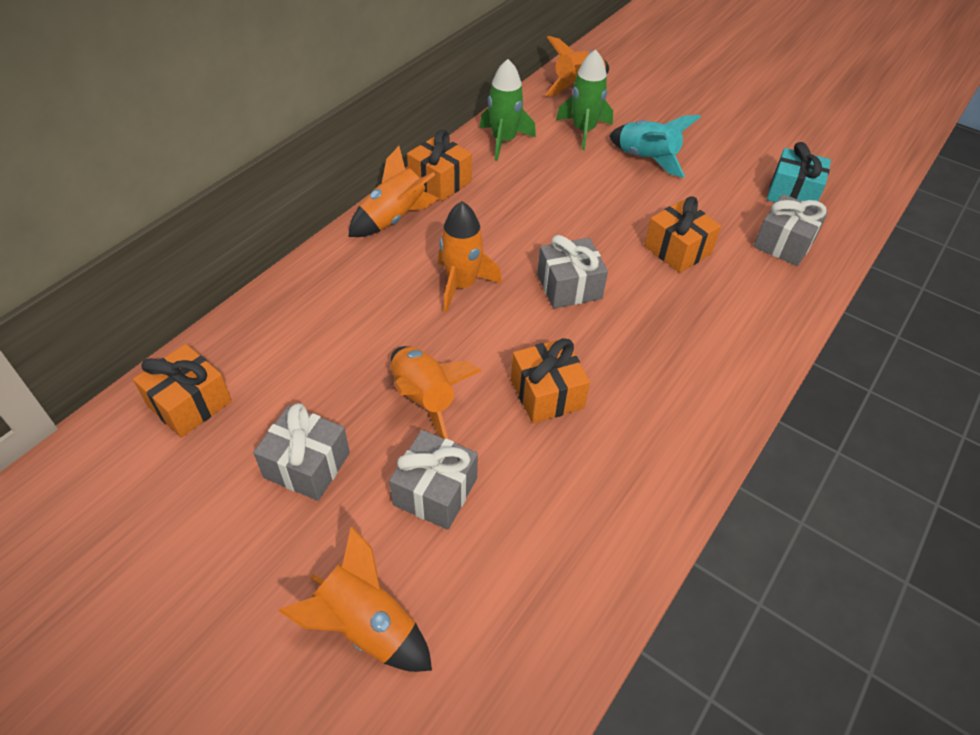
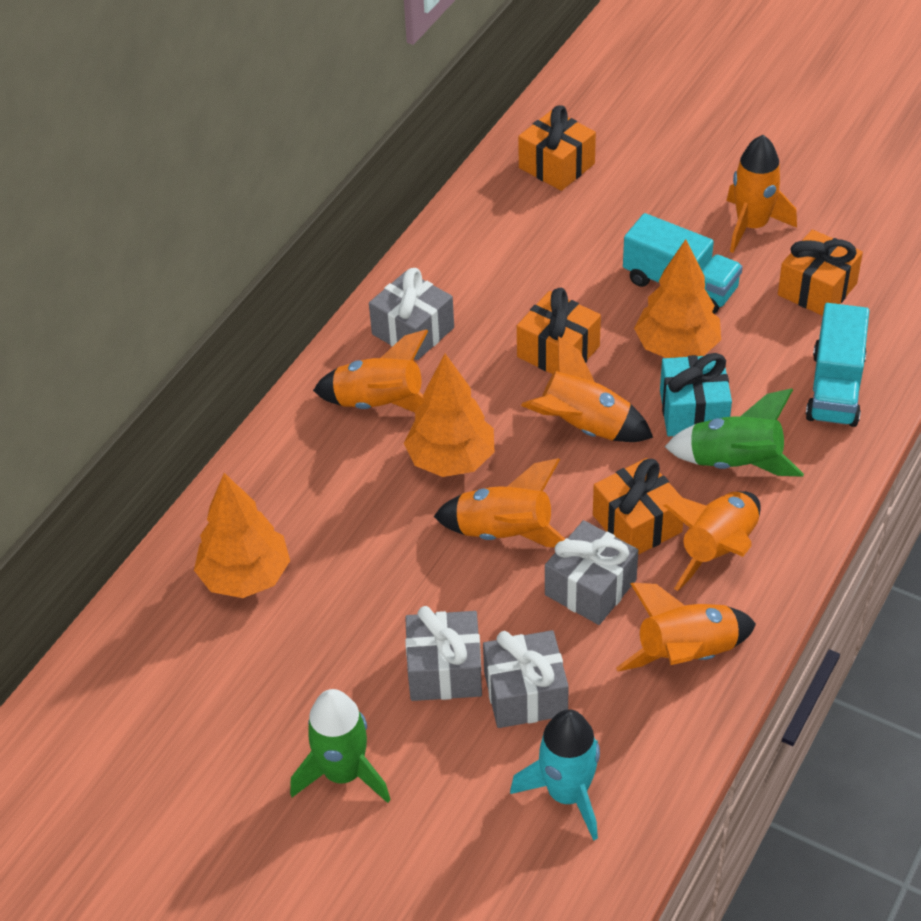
orange rocket: [279,526,432,672] [348,146,439,237] [390,346,481,439] [438,201,502,312] [545,36,609,96] = 5 -> [313,329,428,413] [434,458,565,547] [521,336,653,442] [616,583,756,672] [663,491,761,591] [727,135,797,253] = 6
orange tree: none = 0 -> [194,473,290,598] [404,354,494,477] [634,239,721,358] = 3
turquoise truck: none = 0 -> [623,213,743,314] [806,303,869,427] = 2

